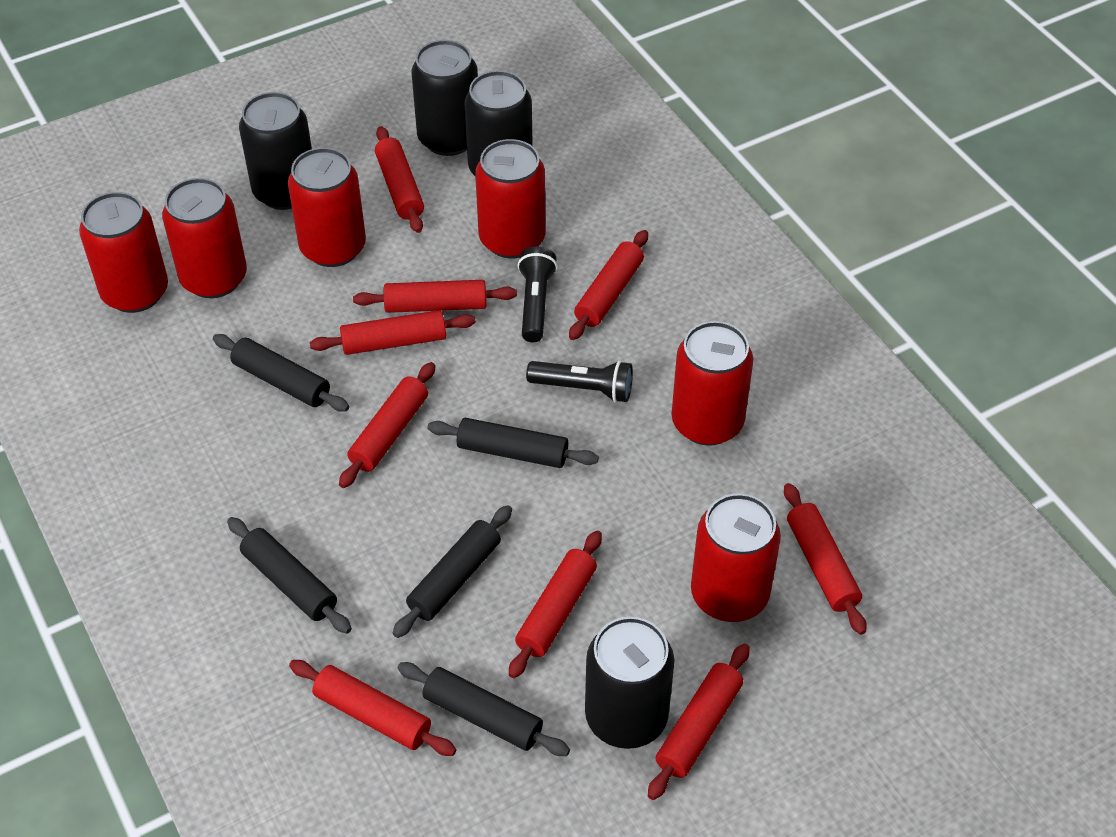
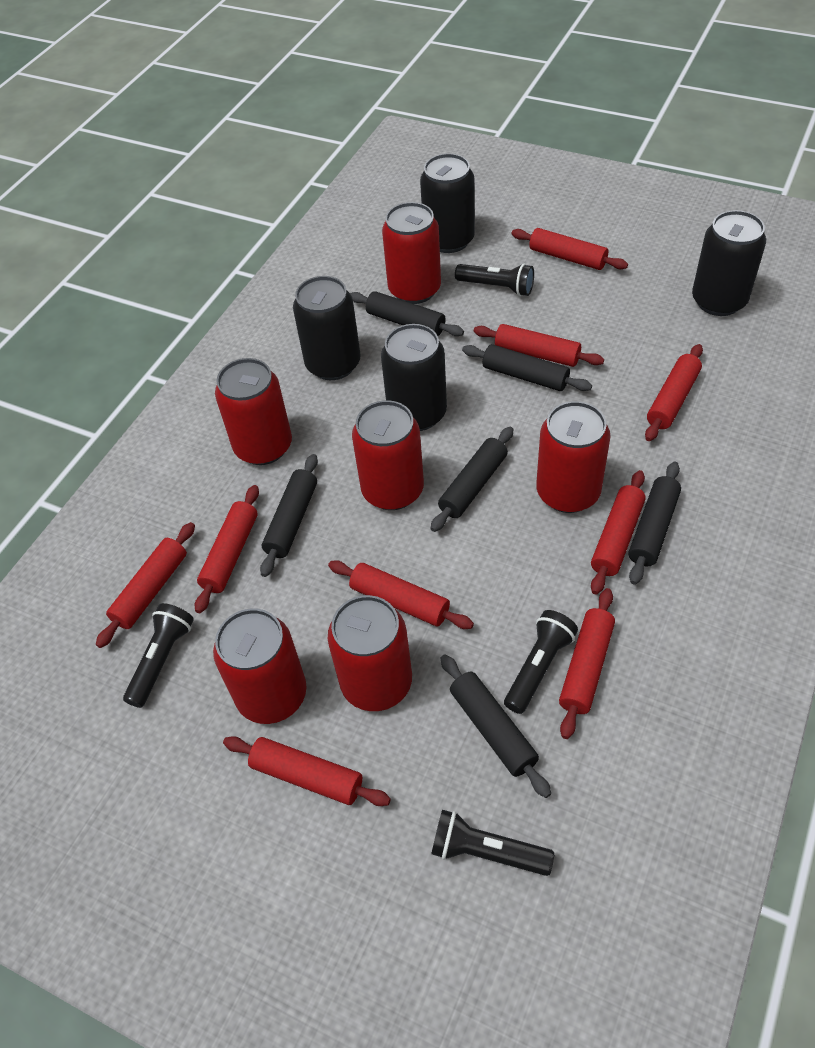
black flashlight: [518,246,558,342] [526,360,633,403] = 2 -> [123,603,194,708] [431,810,554,876] [455,264,534,296] [504,610,578,714] = 4
black rolling pin: [213,334,349,411] [227,517,352,634] [393,505,512,638] [398,662,570,756] [427,418,599,468] = 5 -> [260,454,318,577] [350,291,464,336] [431,427,513,532] [440,655,551,798] [462,344,592,391] [629,461,681,585] = 6

